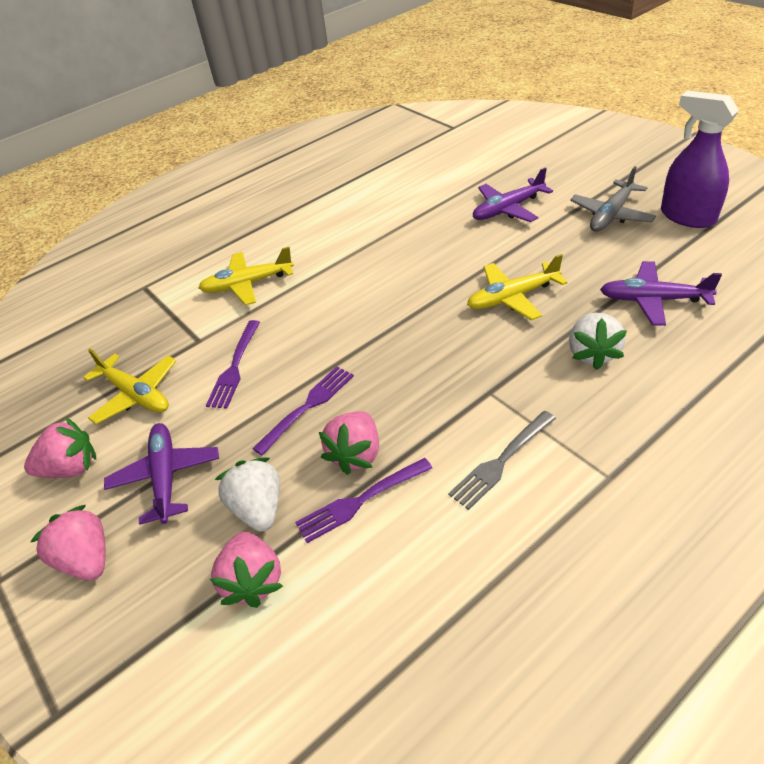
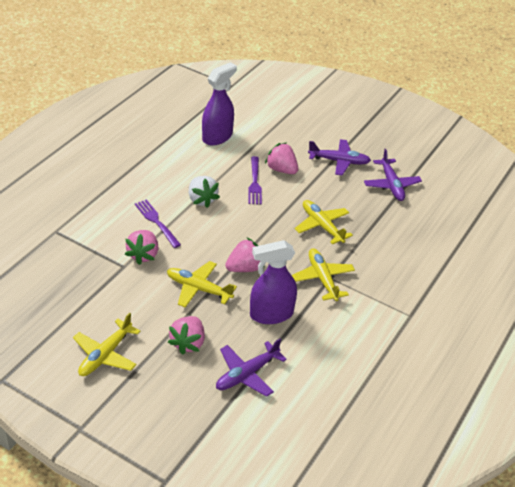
grey fork: [448,411,556,510] = 1 -> none = 0
grey plane: [570,166,656,232] = 1 -> none = 0
purple fork: [206,320,260,409] [253,366,354,456] [295,458,432,543] = 3 -> [135,199,181,248] [248,156,262,205] = 2
purple spray bottle: [661,91,739,228] = 1 -> [202,62,237,145] [250,240,297,324] = 2
white strawberry: [215,457,280,532] [569,313,627,370] = 2 -> [189,176,220,208] = 1
yellow plane: [83,348,176,424] [198,247,294,305] [467,254,568,320] = 3 -> [73,313,141,376] [167,261,237,308] [292,248,355,301] [295,200,353,244] = 4

